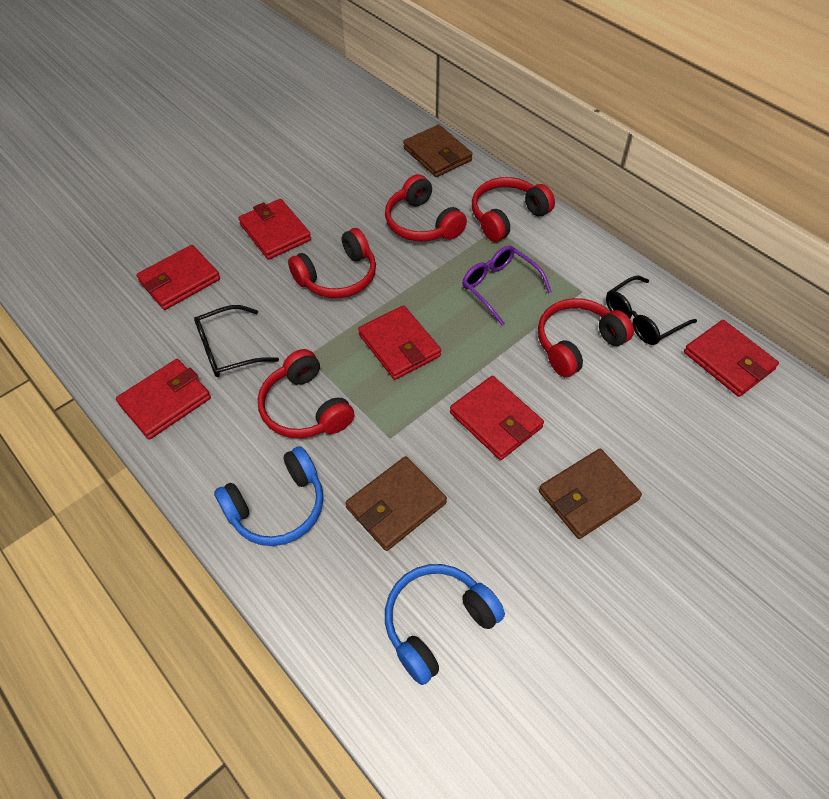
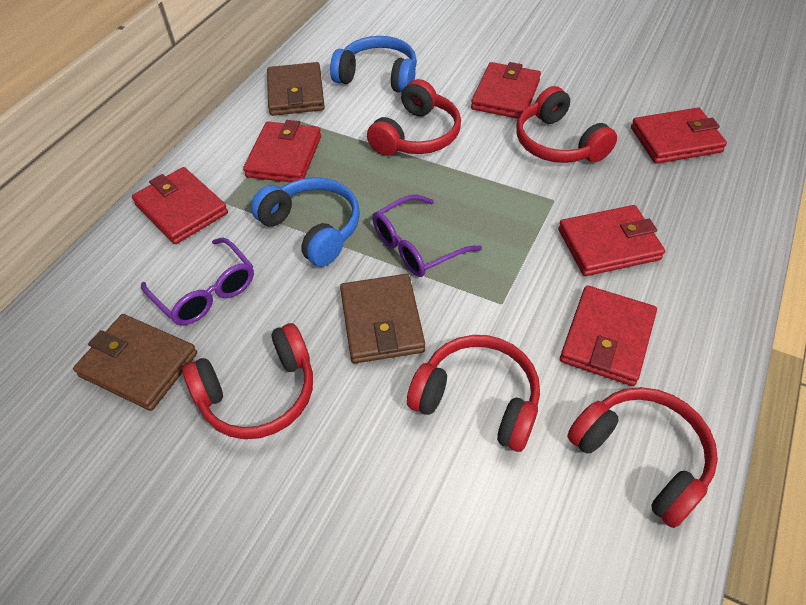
black glasses: [194,305,279,377] [606,276,697,345] = 2 -> none = 0
purple glasses: [462,245,552,326] = 1 -> [141,238,254,325] [372,195,482,277] = 2

